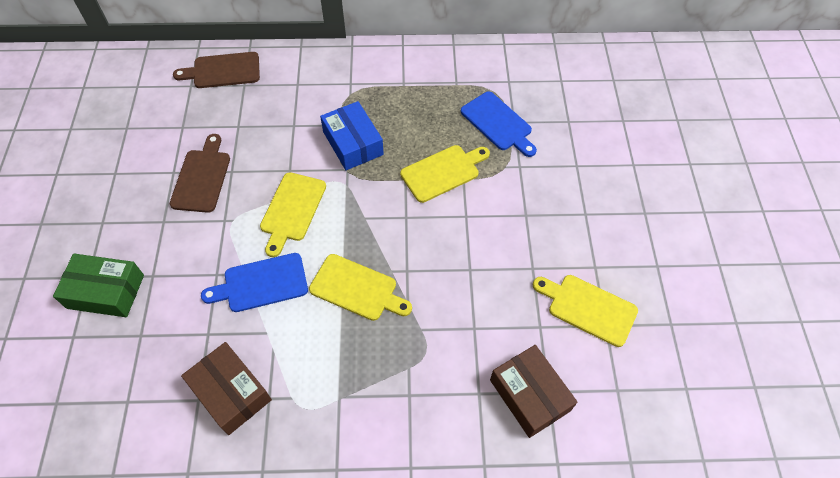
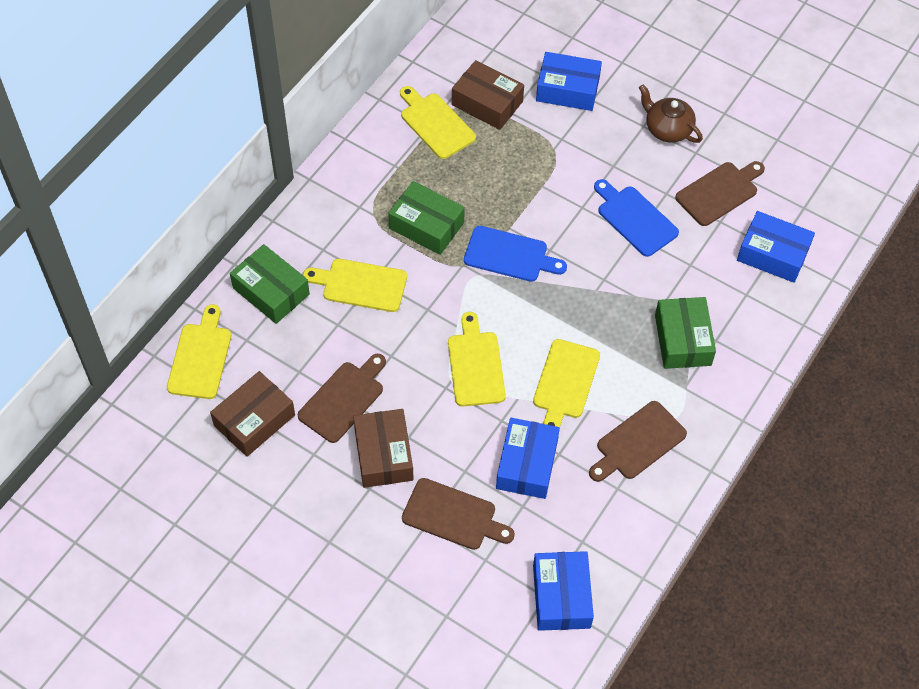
blue box: [320,101,384,170] = 1 -> [496,418,560,499] [533,551,594,631] [536,52,602,111] [737,211,815,283] = 4
brown box: [181,342,272,435] [490,345,578,438] = 2 -> [210,371,295,457] [353,409,414,488] [452,60,524,130] = 3
brown cutting board: [170,134,230,213] [173,52,260,88] = 2 -> [298,354,386,443] [402,478,515,550] [589,401,687,482] [675,161,765,226] = 4
brown teapot: none = 0 -> [639,84,703,143] = 1
green box: [53,254,144,317] = 1 -> [230,244,310,324] [388,181,465,255] [655,297,716,369] = 3
yellow cutting board: [260,172,326,257] [309,254,412,321] [400,145,490,203] [533,275,638,347] = 4 -> [167,304,231,399] [303,259,407,312] [400,86,476,159] [448,312,506,406] [533,339,600,427] = 5

